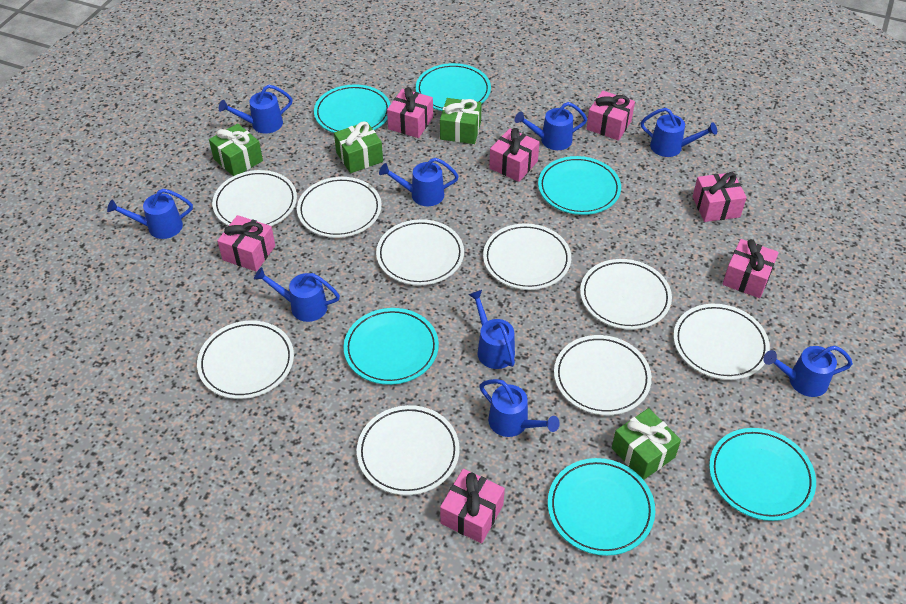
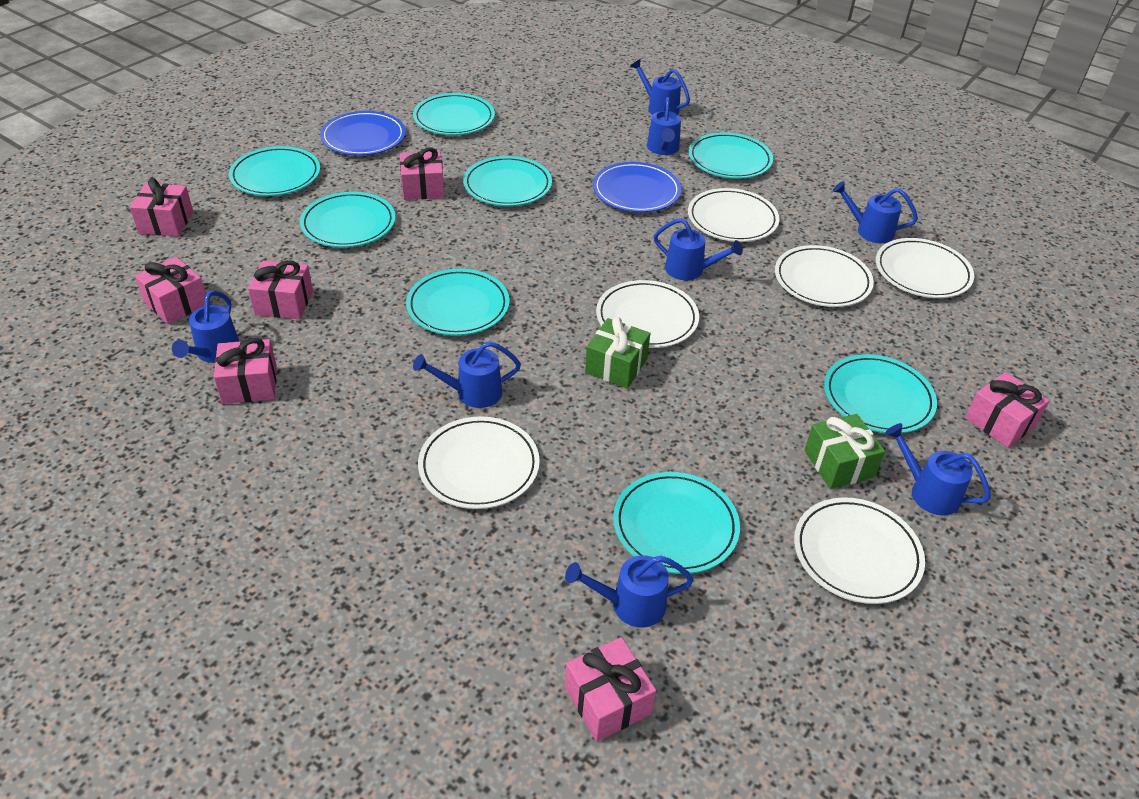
blue plate: none = 0 -> [320,111,406,156] [593,162,681,212] = 2
blue watering can: [107,189,193,239] [219,85,293,134] [254,267,340,322] [379,158,459,206] [468,290,515,369] [479,379,560,437] [515,102,587,150] [641,108,717,157] [763,346,853,397] = 9 -> [172,290,240,363] [413,341,521,408] [565,555,694,628] [630,59,690,115] [647,97,681,155] [654,218,743,280] [833,181,918,243] [885,423,991,516] = 8
green gift: [209,124,263,176] [334,121,383,173] [440,98,482,144] [612,408,681,480] = 4 -> [585,317,650,388] [804,414,885,489] = 2
turquoise plate: [314,84,390,133] [344,308,439,385] [416,63,491,111] [538,156,621,215] [548,458,655,556] [709,428,816,521] = 6 -> [229,146,320,196] [300,192,396,247] [406,269,510,336] [413,93,495,135] [463,156,552,206] [613,472,740,574] [688,132,773,179] [824,354,937,433] = 8
white plate: [197,321,294,399] [212,170,297,226] [297,177,382,238] [357,405,460,495] [376,219,464,285] [483,223,571,290] [554,335,652,415] [580,259,672,330] [673,304,770,380] = 9 -> [418,416,540,509] [596,280,699,348] [688,188,779,242] [775,245,874,307] [794,497,925,604] [876,238,974,298] = 6

